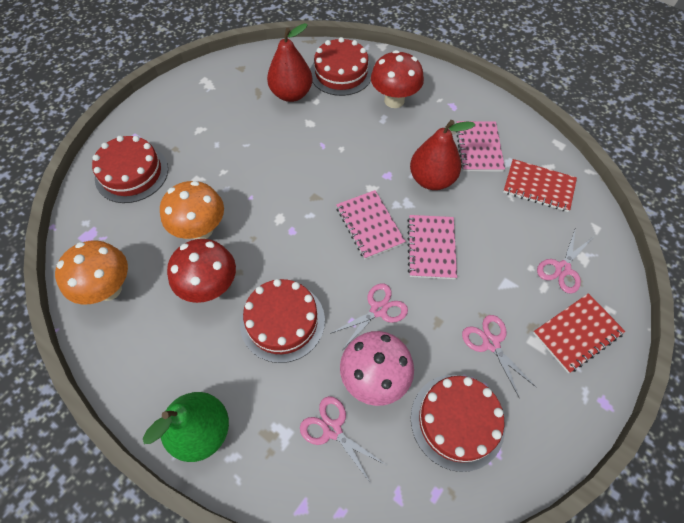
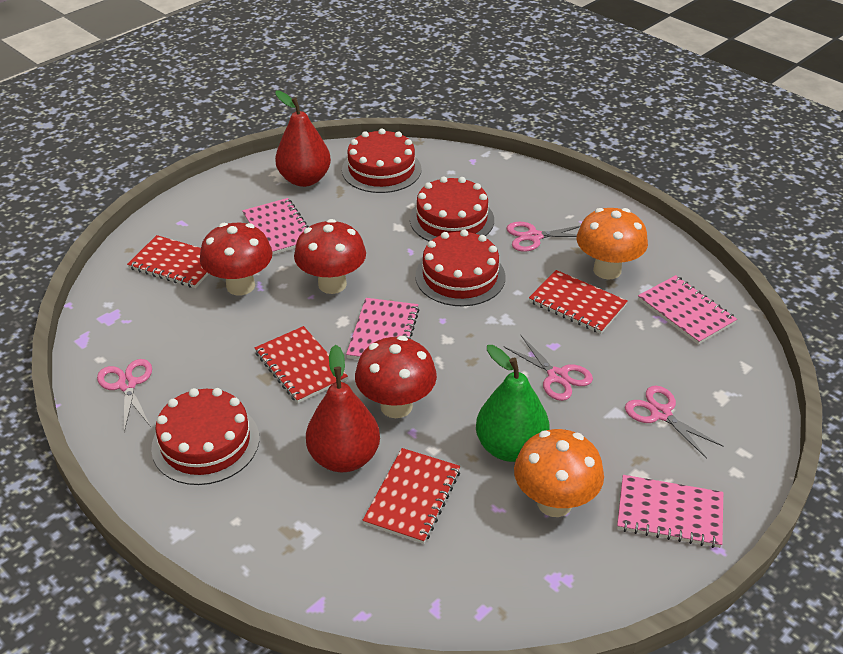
pink mushroom: [340,331,414,406] = 1 -> none = 0
pink notebook: [336,190,406,259] [407,215,457,279] [456,121,505,171] = 3 -> [242,198,309,255] [346,298,420,360] [617,475,723,548] [638,275,737,345] = 4
red mushroom: [167,239,236,303] [371,50,424,108] = 2 -> [200,223,272,295] [294,219,366,294] [355,336,437,418] = 3
red notebook: [503,159,577,212] [533,293,625,373] = 2 -> [127,235,209,288] [255,326,348,403] [362,448,460,544] [529,270,628,334] = 4

